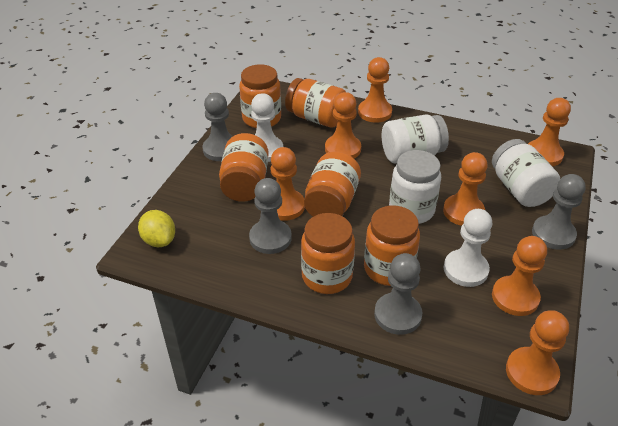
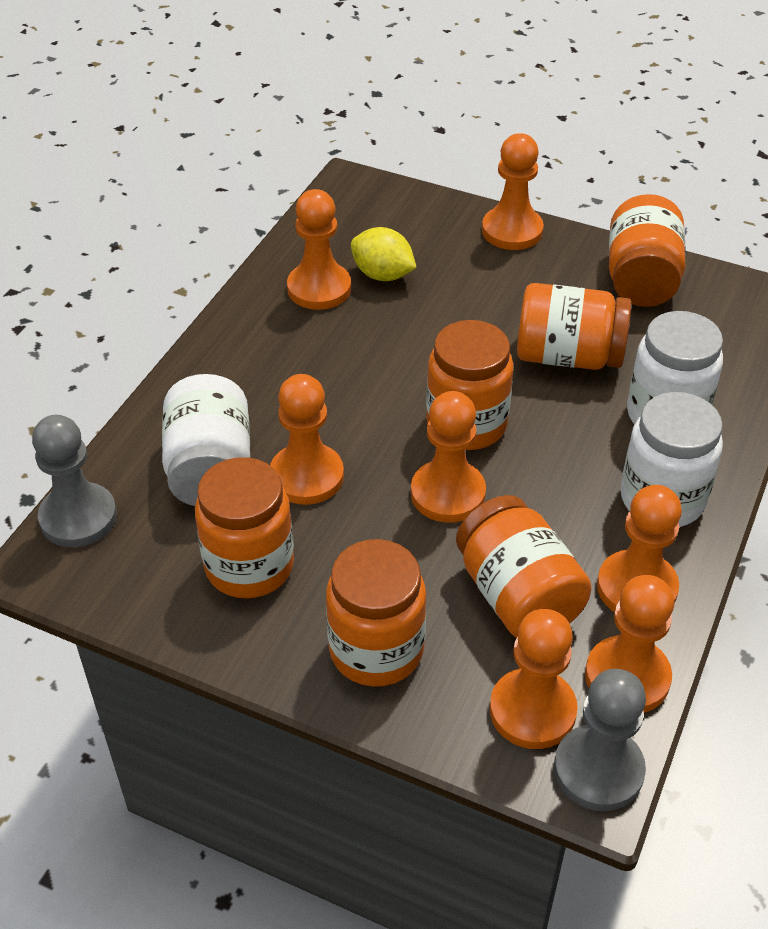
grey pawn: [203,93,233,161] [249,178,292,254] [374,253,422,335] [532,174,586,250] = 4 -> [32,415,117,547] [554,669,646,811] = 2
white pawn: [251,93,283,162] [444,209,493,287] = 2 -> none = 0

